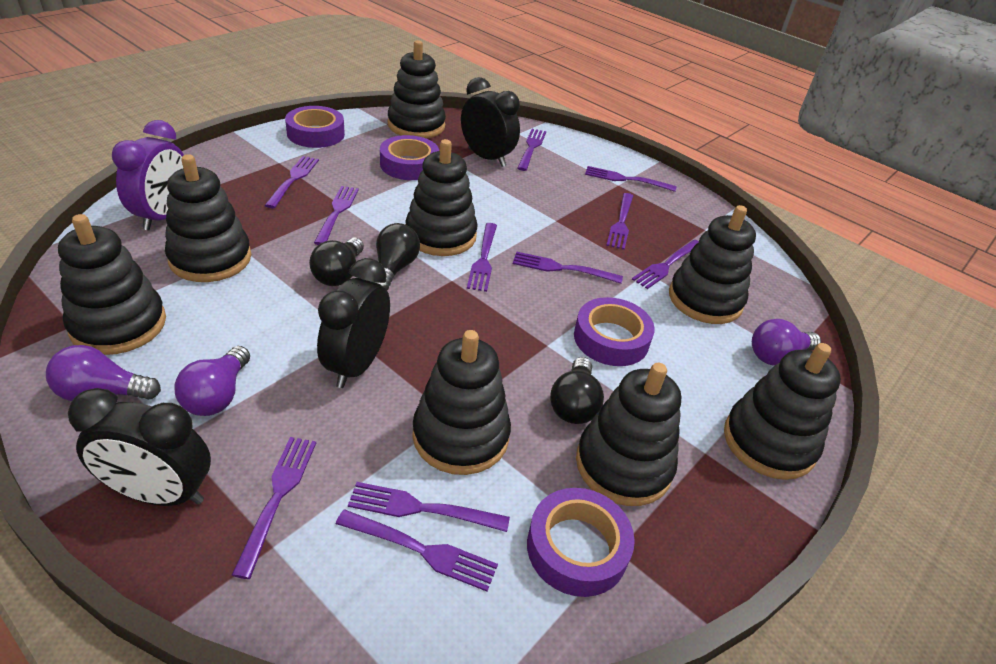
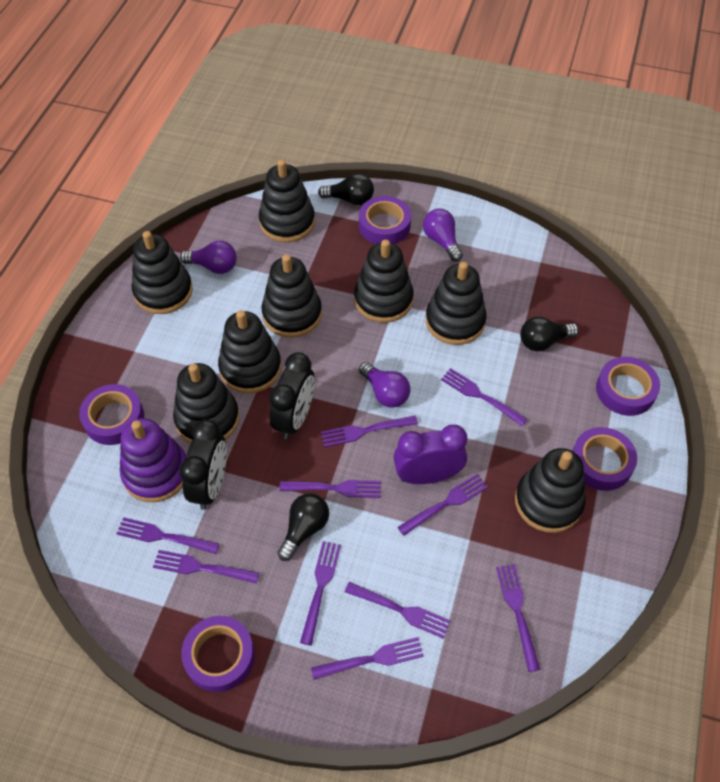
black clock: [68,388,211,506] [317,258,390,388] [461,77,520,167] = 3 -> [179,419,227,510] [269,352,315,439] = 2
purple fork: [232,437,316,579] [264,156,319,208] [314,186,359,245] [336,509,498,592] [348,482,510,532] [467,223,497,292] [513,252,623,284] [517,129,546,171] [585,166,677,192] [606,193,633,250] [632,240,699,289] = 11 -> [116,517,219,554] [153,550,259,583] [280,480,381,498] [300,541,341,646] [311,637,424,680] [321,416,418,447] [345,582,451,639] [397,474,488,536] [441,368,527,426] [496,564,540,672] = 10
purple stacking toy: none = 0 -> [120,418,186,502] = 1
purple tape: [285,106,345,148] [380,135,439,180] [527,488,635,597] [574,297,655,366] = 4 -> [79,384,144,445] [181,616,255,692] [359,196,411,244] [572,427,637,491] [596,357,660,416] = 5

